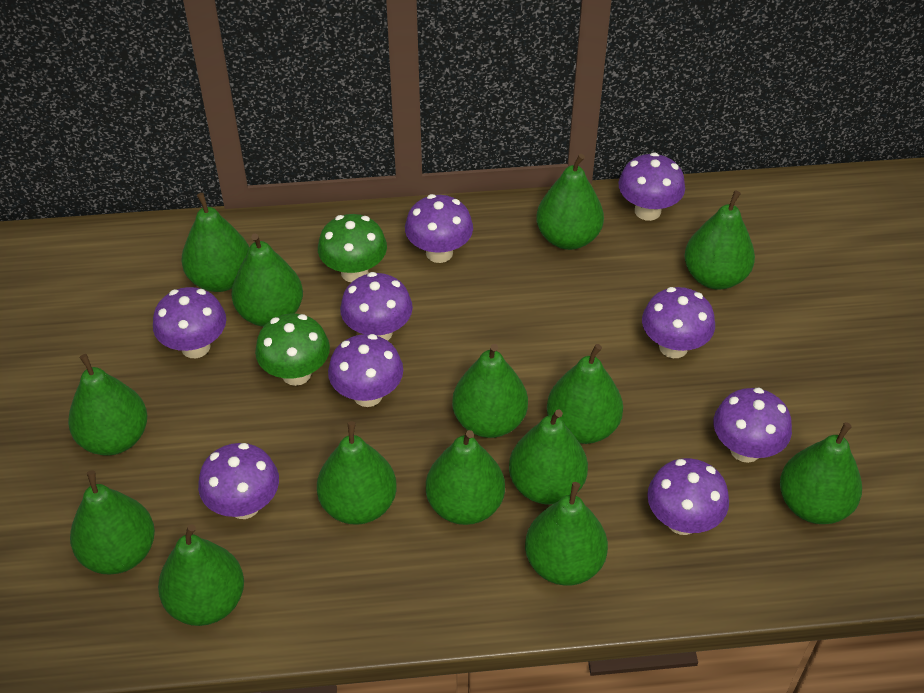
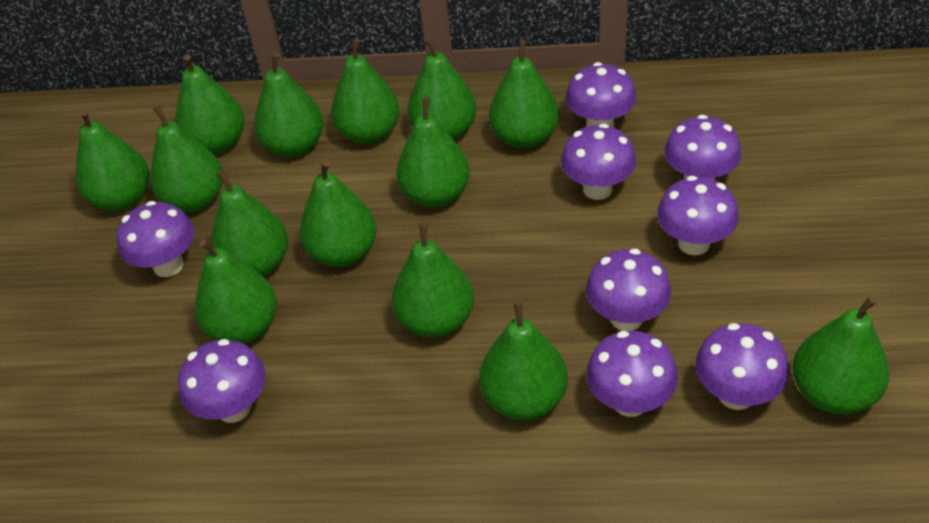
green mushroom: [255,314,330,386] [318,214,387,282] = 2 -> none = 0

